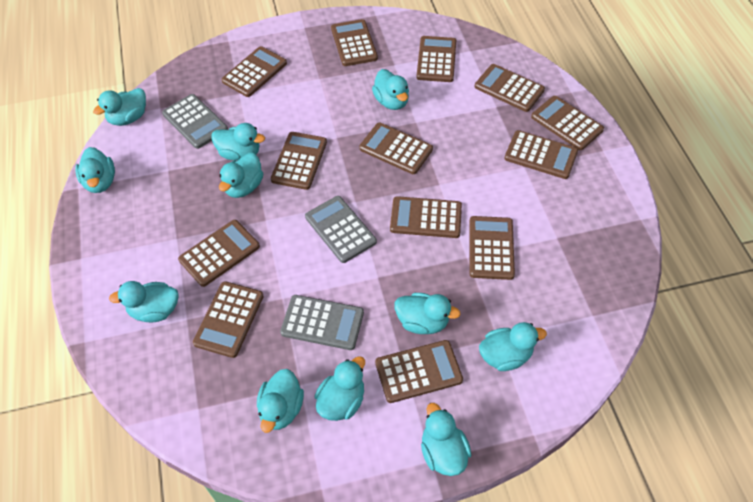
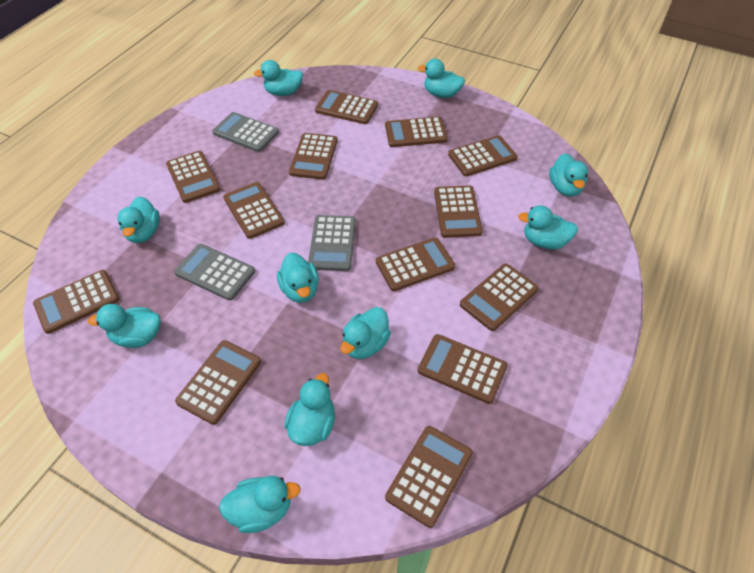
turquoise duck: [75,147,115,193] [93,88,146,126] [109,281,179,322] [211,123,265,161] [219,153,263,198] [257,369,304,433] [315,356,365,421] [372,69,409,110] [394,293,461,334] [421,403,471,476] [479,322,547,371] = 11 -> [88,304,161,348] [117,196,160,243] [219,476,301,533] [254,60,303,96] [277,252,319,303] [284,373,335,446] [340,307,391,359] [418,59,465,98] [518,205,578,249] [549,153,588,197] = 10

